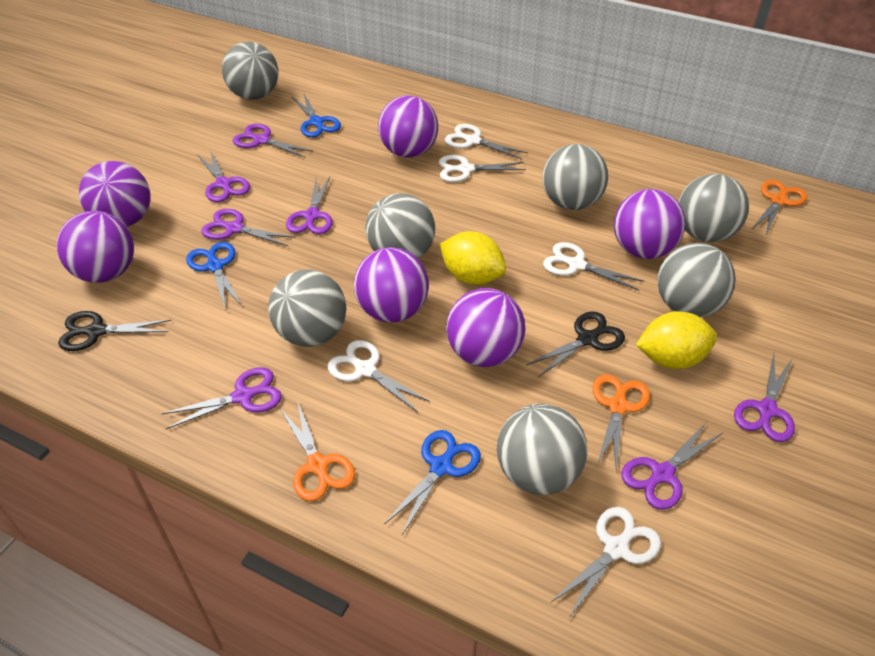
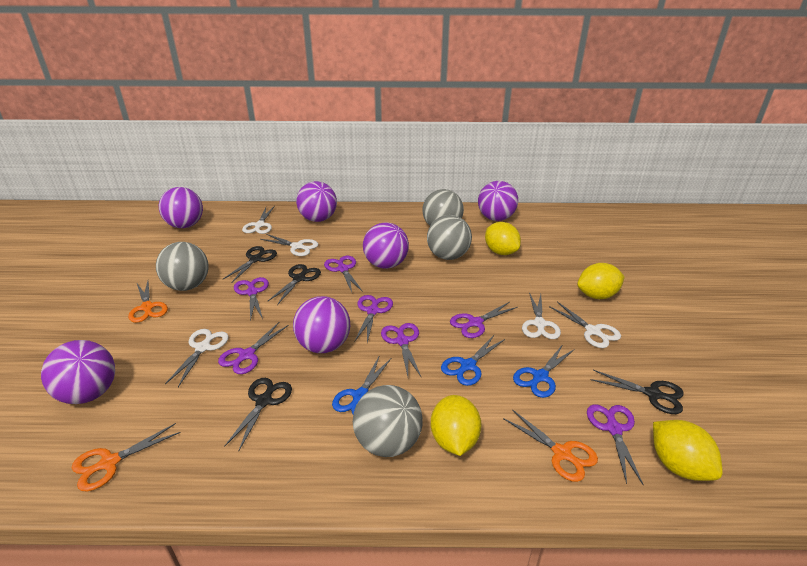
black scissors: [58,311,172,351] [526,311,625,377] = 2 -> [223,246,277,282] [224,378,292,450] [267,264,321,305] [591,370,684,414] = 4
grey ball: [222,42,278,100] [268,270,346,347] [365,193,435,259] [497,404,588,495] [542,144,608,210] [657,243,736,317] [678,174,749,242] = 7 -> [156,242,209,291] [353,385,423,457] [423,189,464,226] [427,215,472,260] = 4
yellow lemon: [440,231,506,285] [636,311,717,369] = 2 -> [431,395,482,456] [485,222,521,255] [577,263,625,299] [653,420,723,481] = 4

